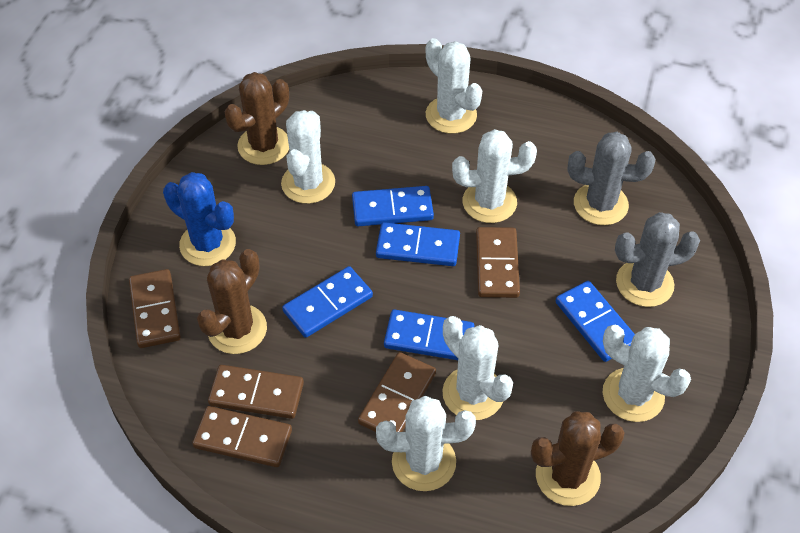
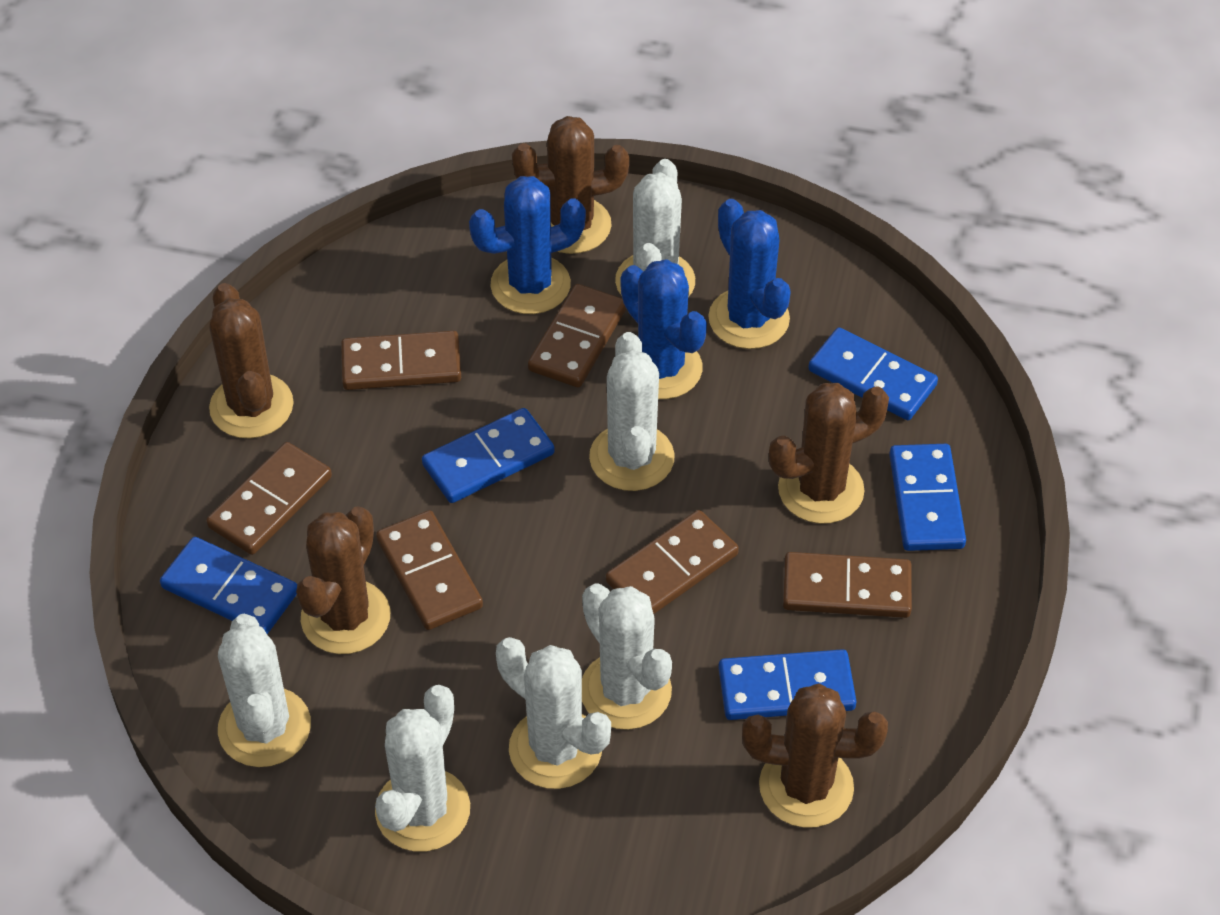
blue cactus: [163,172,236,266] = 1 -> [469,176,586,314] [621,259,707,399] [708,199,791,349] = 3
brown cactus: [197,249,267,354] [224,72,289,165] [531,411,624,506] = 3 -> [209,283,294,438] [296,506,391,654] [512,116,629,254] [742,683,888,828] [769,383,889,524] = 5
brown domino: [129,269,181,348] [192,406,292,467] [208,365,304,419] [358,352,436,432] [476,227,520,298] = 5 -> [207,442,332,555] [341,331,461,390] [376,510,483,630] [528,284,626,388] [606,510,739,614] [783,552,912,618] = 6
grey cactus: [568,132,655,225] [615,212,700,307] = 2 -> none = 0

